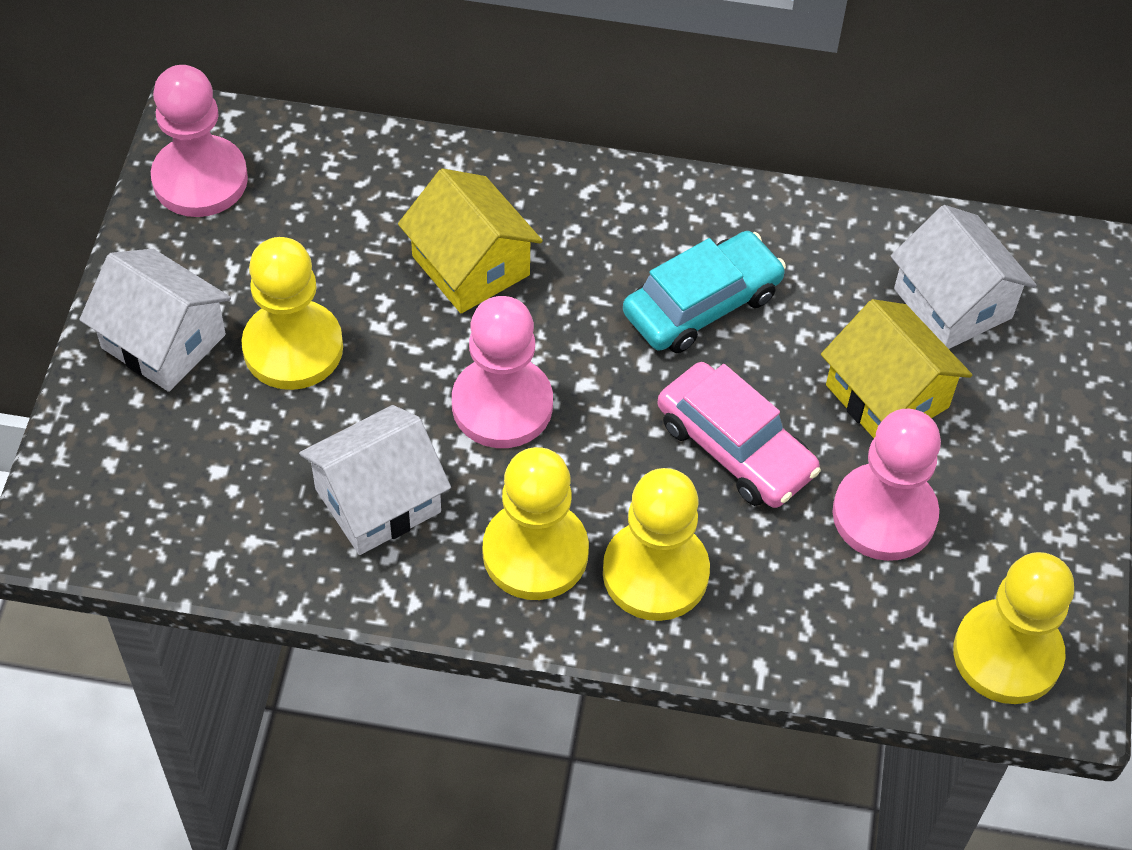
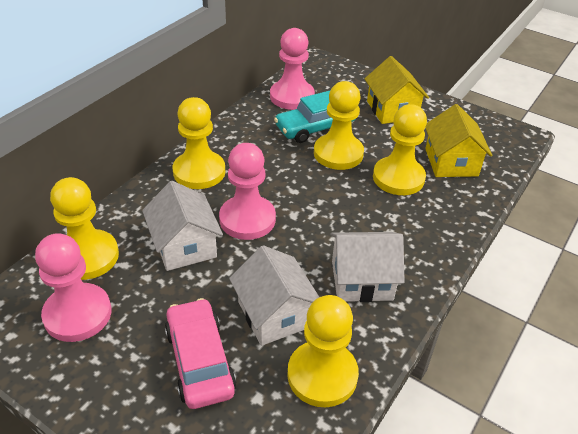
yellow pawn: [241,237,343,390] [483,447,589,600] [603,468,710,621] [953,552,1074,704] = 4 -> [50,177,119,280] [173,97,225,189] [287,295,359,407] [314,81,364,170] [373,104,427,195] = 5

